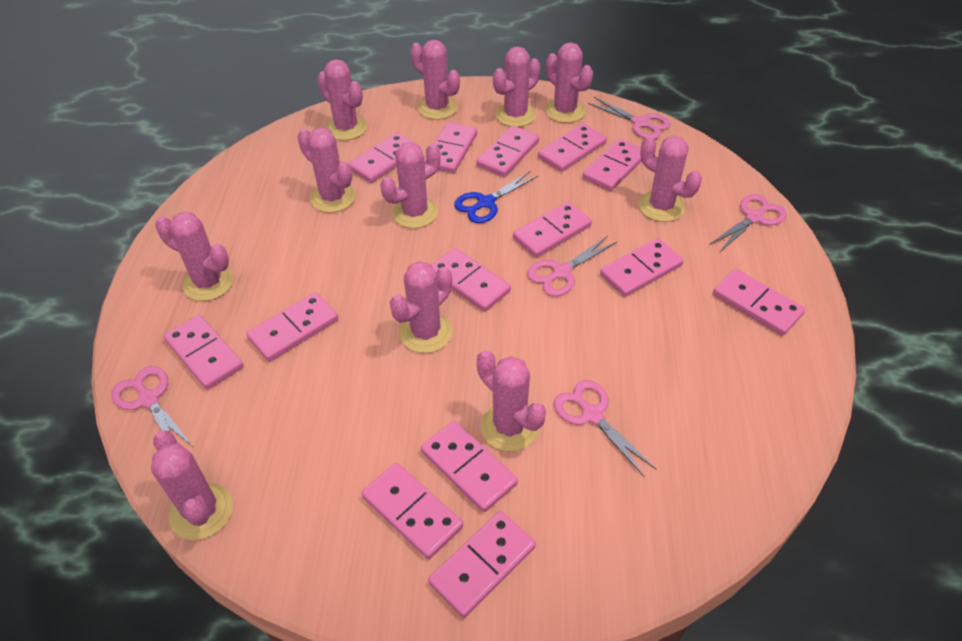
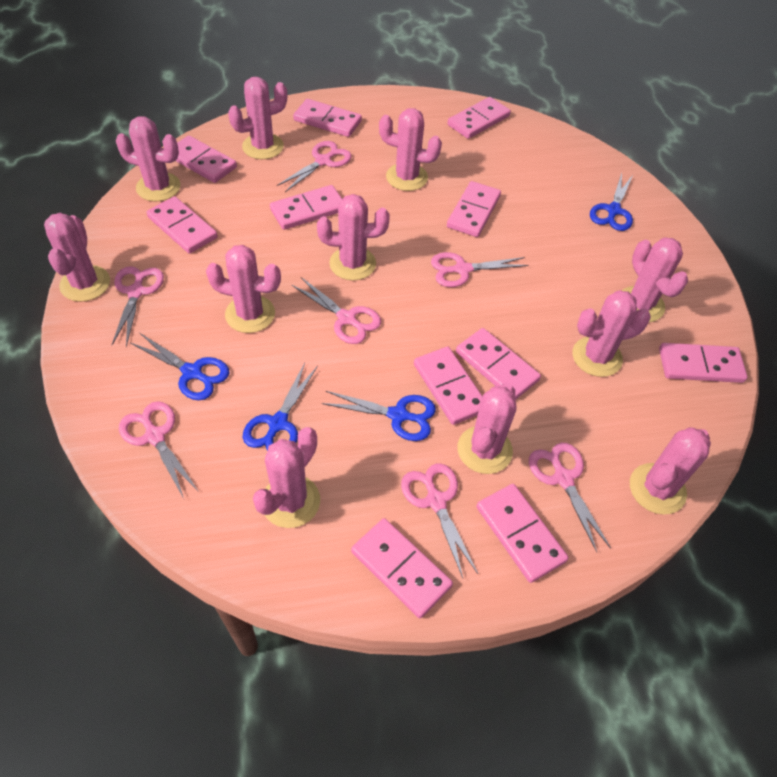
blue scissors: [454,171,539,223] = 1 -> [131,333,230,400] [243,363,318,451] [322,391,436,441] [590,173,633,231] = 4
pink domino: [164,315,243,389] [246,293,338,361] [348,133,416,183] [362,463,463,559] [421,421,518,512] [424,122,477,173] [428,511,536,618] [431,248,511,311] [477,125,539,177] [513,202,592,257] [538,123,607,172] [582,139,641,191] [600,238,684,297] [713,269,805,336] = 14 -> [146,196,218,254] [176,136,237,183] [270,185,342,230] [293,99,362,137] [351,518,453,618] [414,347,482,425] [447,97,511,139] [447,181,501,237] [456,328,541,399] [477,484,569,583] [659,343,748,383] = 11
pink scissors: [112,366,193,446] [527,236,617,296] [554,380,656,477] [588,97,671,139] [709,194,787,253] = 5 -> [112,266,164,347] [119,401,199,499] [277,141,352,192] [292,277,381,344] [401,463,478,578] [431,252,529,287] [529,443,611,552] = 7

